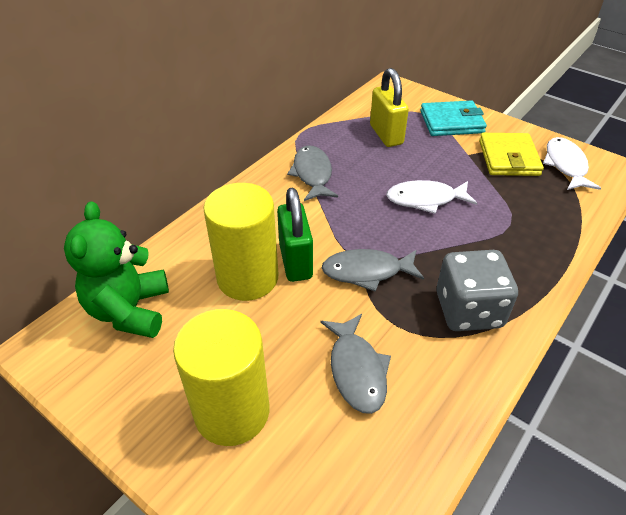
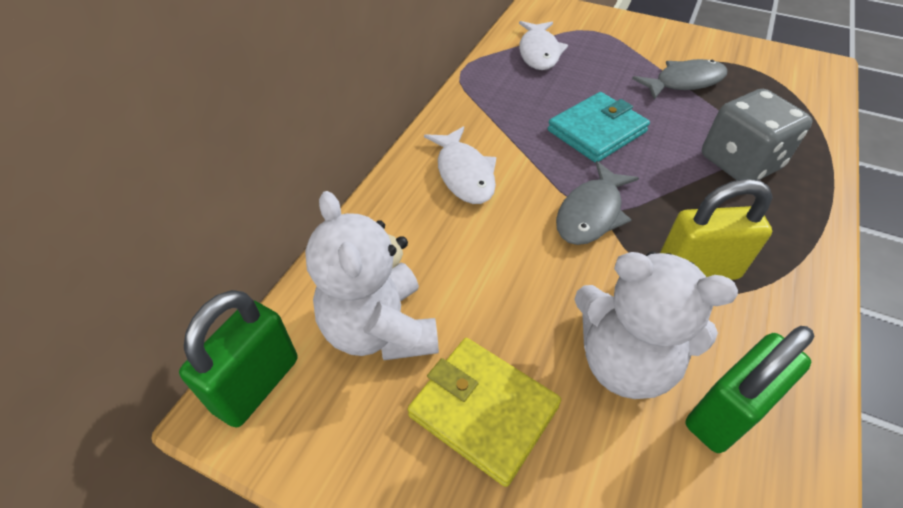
green padlock: [277,188,313,282] = 1 -> [179,290,297,428] [685,326,814,453] = 2
green teddy bear: [64,201,169,338] = 1 -> none = 0
grey fish: [287,145,338,201] [320,314,391,414] [322,249,424,292] = 3 -> [556,161,639,245] [632,59,727,100] = 2
white teddy bear: none = 0 -> [305,191,439,360] [574,251,738,399] = 2
yellow cylinder: [173,309,269,446] [203,183,278,301] = 2 -> none = 0

